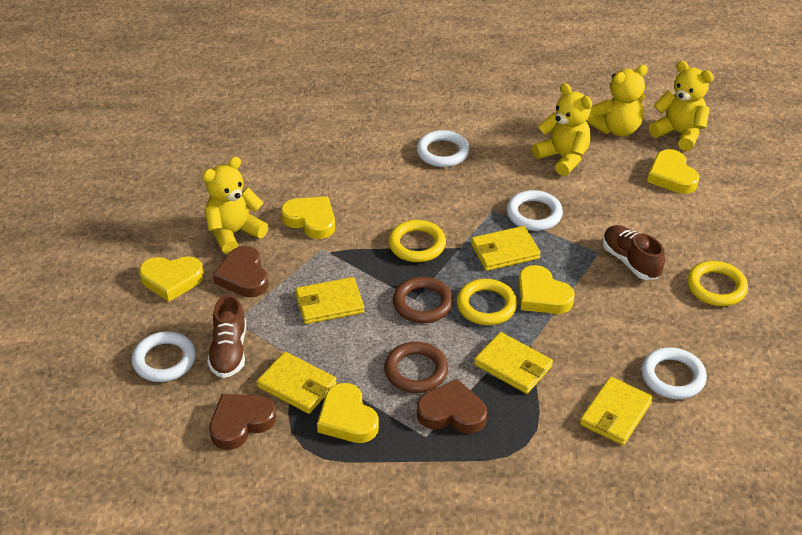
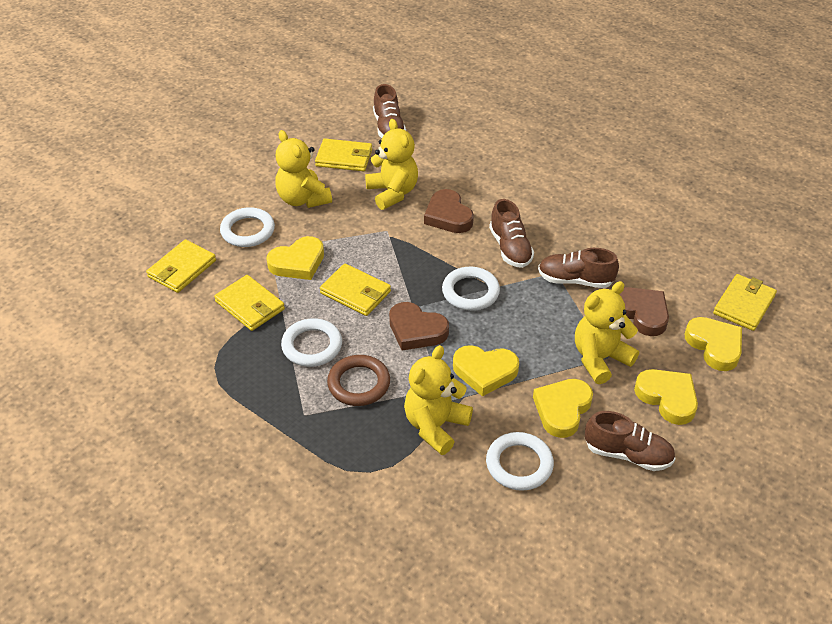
brown ring: [384,342,448,393] [393,277,453,323] = 2 -> [327,355,390,406] = 1
brown shoe: [207,295,246,378] [603,225,665,280] = 2 -> [373,84,406,138] [489,199,534,268] [538,248,619,288] [585,411,675,471] = 4
yellow ring: [388,220,446,262] [457,279,517,325] [687,261,748,306] = 3 -> none = 0

